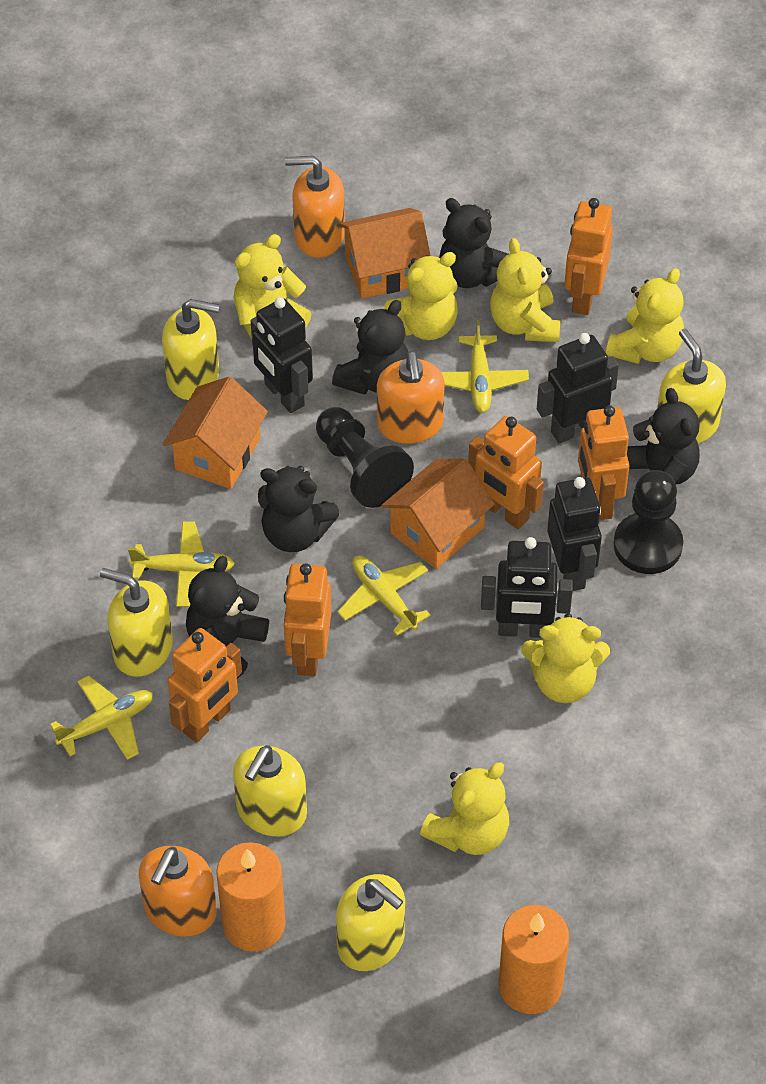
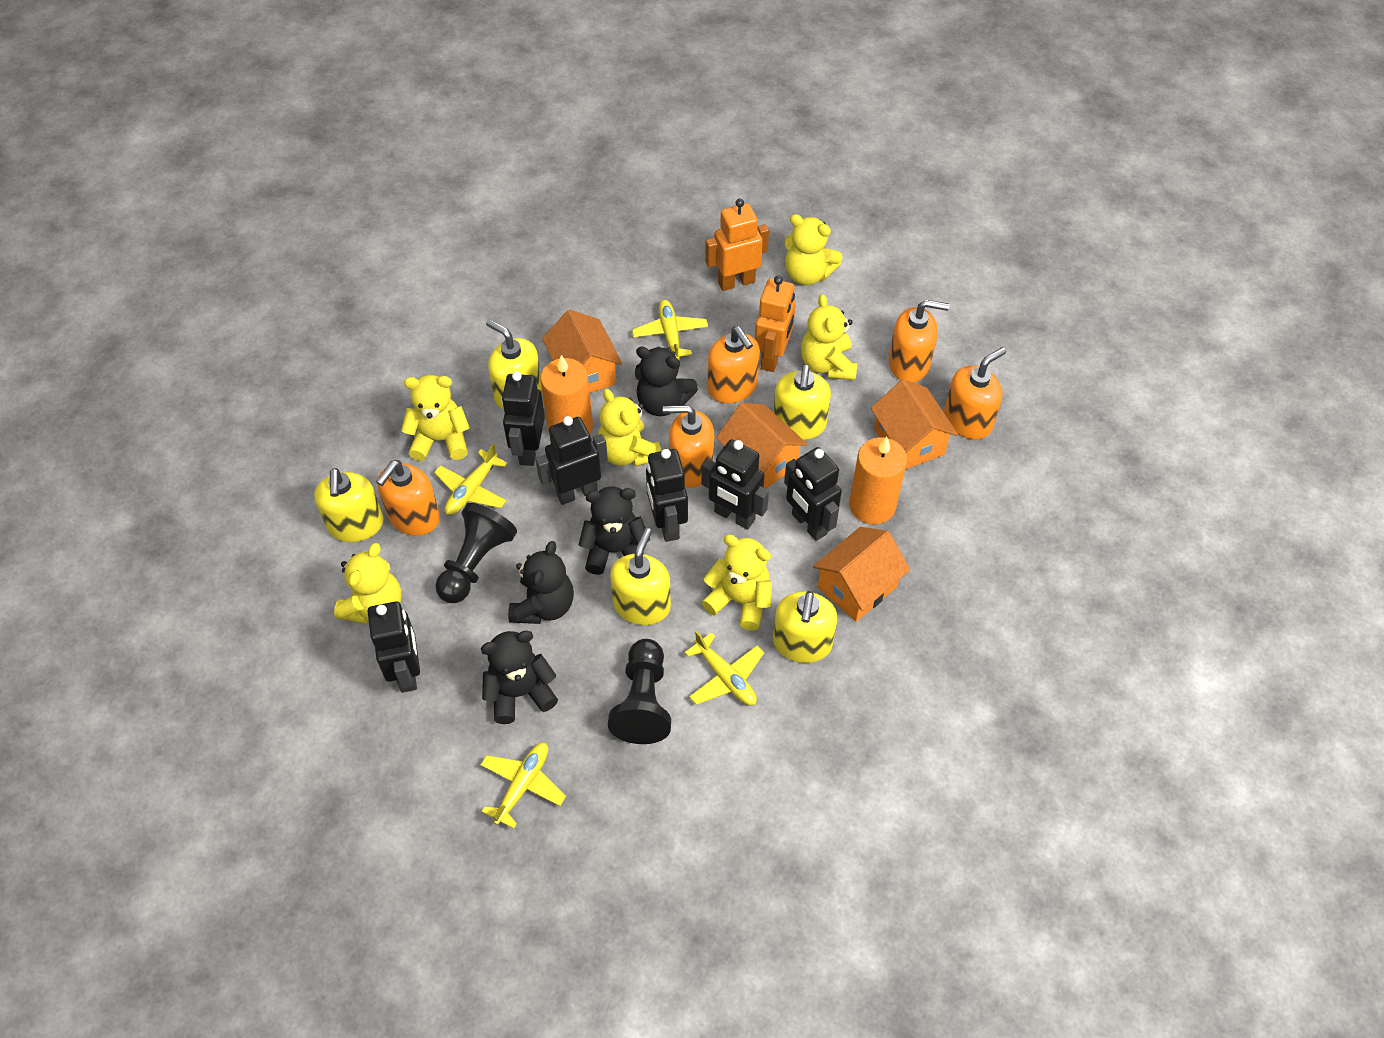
black robot: [251,297,313,413] [481,537,573,638] [537,333,619,443] [547,477,602,591] = 4 -> [368,601,420,693] [502,371,545,466] [536,416,608,505] [646,449,688,542] [701,439,769,530] [784,447,842,541] = 6
black teddy bear: [186,556,269,679] [258,466,339,552] [332,300,408,395] [439,198,508,288] [627,388,700,492] = 5 -> [481,631,558,724] [508,541,574,624] [579,486,650,575] [635,346,698,416] = 4
orange house: [163,376,268,489] [339,208,431,298] [381,459,495,569] = 3 -> [542,310,622,393] [716,403,807,489] [813,527,910,622] [871,379,958,470] = 4
orange robot: [167,628,242,743] [284,563,332,677] [468,416,544,529] [564,198,613,315] [578,405,630,520] = 5 -> [705,198,769,291] [755,276,796,372] = 2
orange soap dispenser: [139,846,217,937] [285,156,345,258] [377,351,444,444] = 3 -> [376,460,440,536] [663,405,714,488] [708,326,760,403] [889,300,949,383] [944,347,1006,439] = 5

